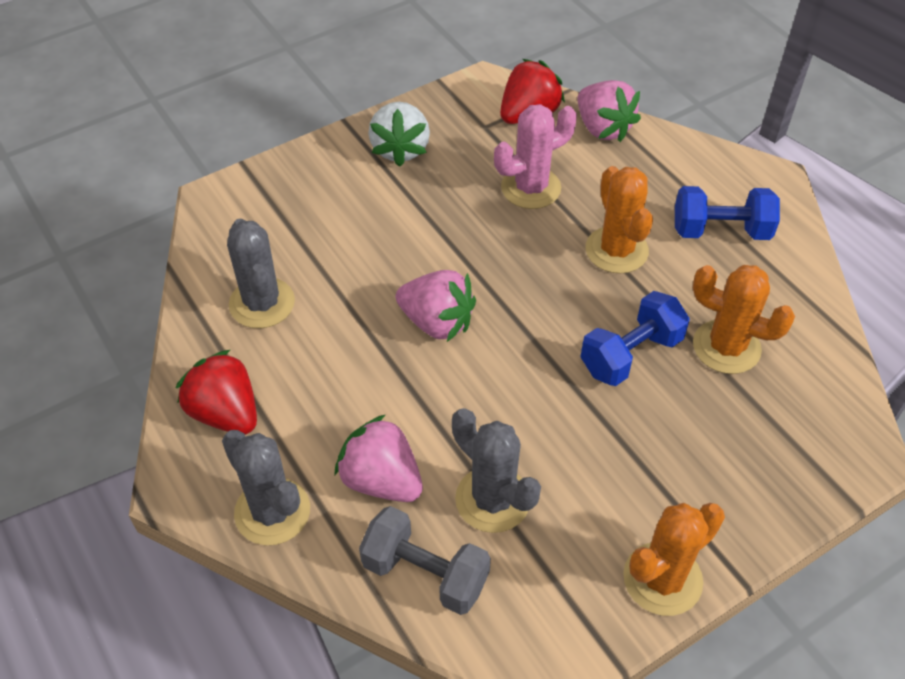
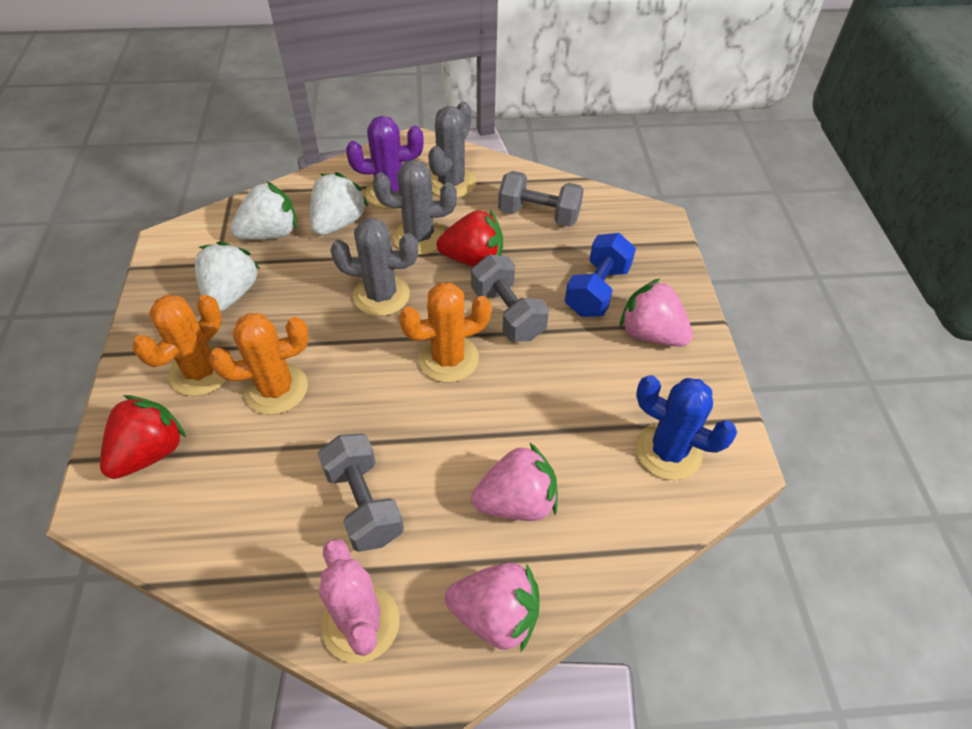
blue cactus: none = 0 -> [636,375,737,480] = 1
blue dumbbell: [581,291,690,386] [675,186,780,240] = 2 -> [565,233,636,317] = 1
grey dumbbell: [359,506,491,615] = 1 -> [318,434,404,552] [471,255,549,342] [498,171,584,227] = 3
purple cactus: none = 0 -> [346,116,424,209] = 1
white strawberry: [368,102,430,167] = 1 -> [195,241,260,312] [230,182,297,240] [310,172,368,236] = 3

